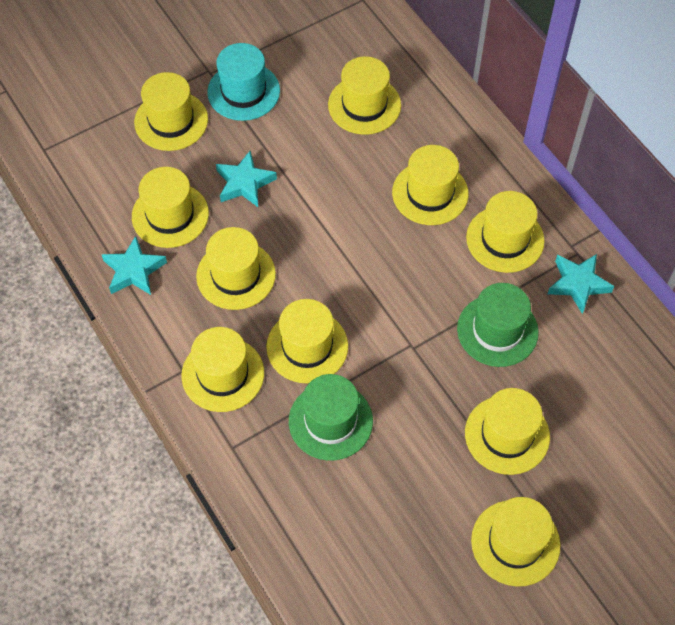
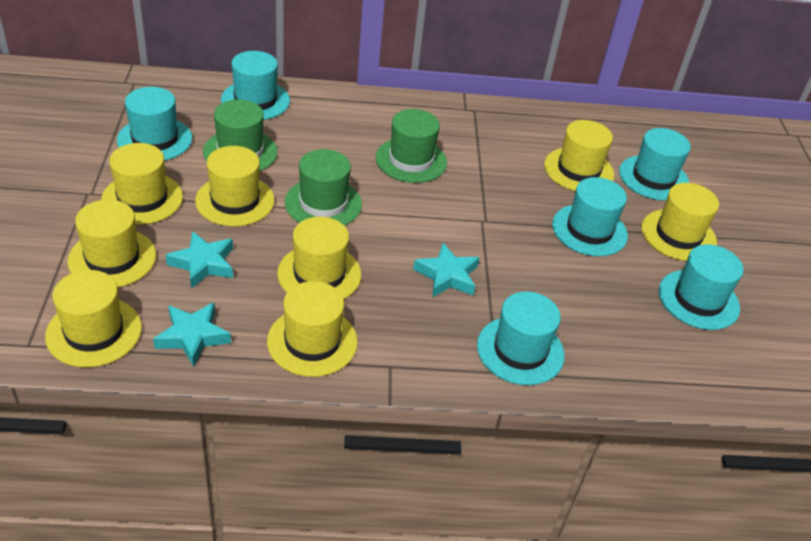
green hat: [289,374,373,461] [457,283,539,367] = 2 -> [203,99,277,171] [285,149,362,226] [375,109,447,183] = 3
turquoise hat: [207,43,280,121] = 1 -> [117,87,192,161] [221,51,290,120] [477,291,564,385] [552,177,628,256] [619,128,691,201] [659,244,744,330] = 6
yellow hat: [132,167,209,248] [134,72,208,151] [181,327,264,412] [196,227,276,310] [266,299,348,384] [328,56,401,135] [392,145,469,225] [465,388,550,475] [466,191,545,273] [471,497,560,587] = 10 -> [45,270,142,367] [67,200,156,287] [101,143,183,225] [195,146,274,226] [267,281,358,377] [277,217,361,299] [544,120,614,191] [642,183,719,261] = 8

